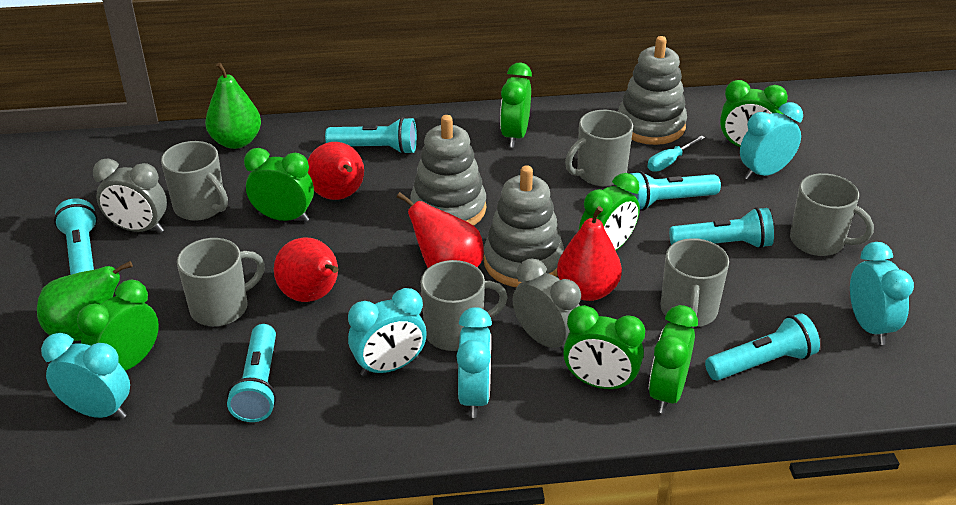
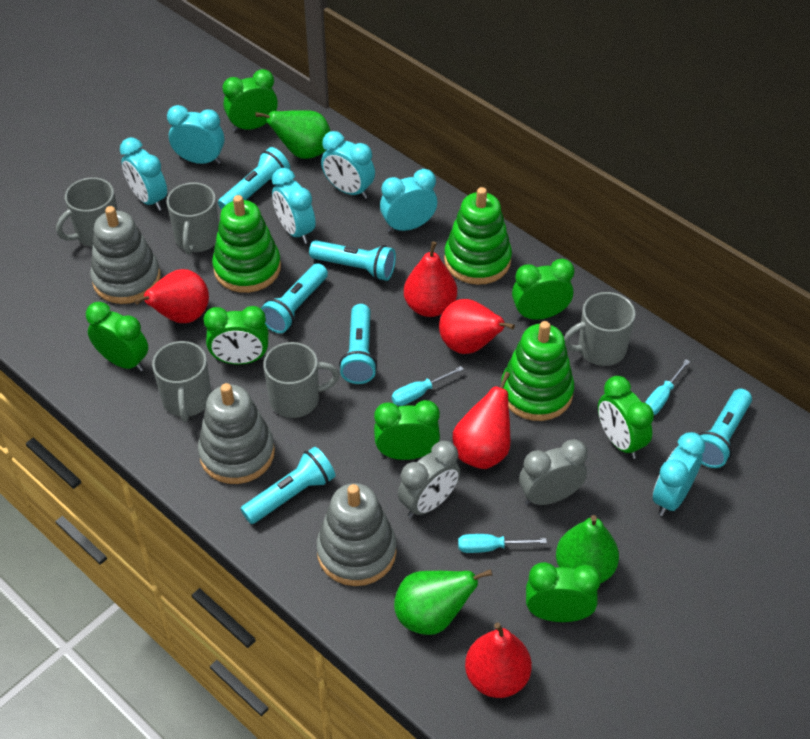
green pear: [37,261,133,341] [205,62,261,149] = 2 -> [255,110,331,159] [394,569,492,635] [556,515,619,583] = 3
green stacking toy: none = 0 -> [212,195,281,293] [444,187,512,285] [501,321,574,421] = 3
grey mug: [161,141,228,221] [177,238,265,326] [421,260,508,351] [565,110,633,186] [661,238,729,328] [790,173,874,256] = 6 -> [56,177,118,247] [152,341,211,422] [167,182,219,255] [263,342,340,418] [564,292,635,366] = 5
red pear: [274,237,338,302] [308,142,364,200] [397,192,484,268] [557,206,622,301] = 4 -> [135,269,209,323] [404,241,457,317] [439,299,515,354] [453,372,510,469] [465,622,532,698] = 5
turquoise clock: [41,333,130,419] [348,288,427,376] [456,307,492,418] [740,102,803,180] [850,242,914,345] = 5 -> [120,137,167,211] [167,105,224,164] [272,168,316,244] [321,131,375,199] [380,169,437,233] [653,432,705,516] = 6
turquoise screwdriver: [647,135,705,172] = 1 -> [392,366,464,406] [458,534,547,553] [645,359,690,415] = 3

